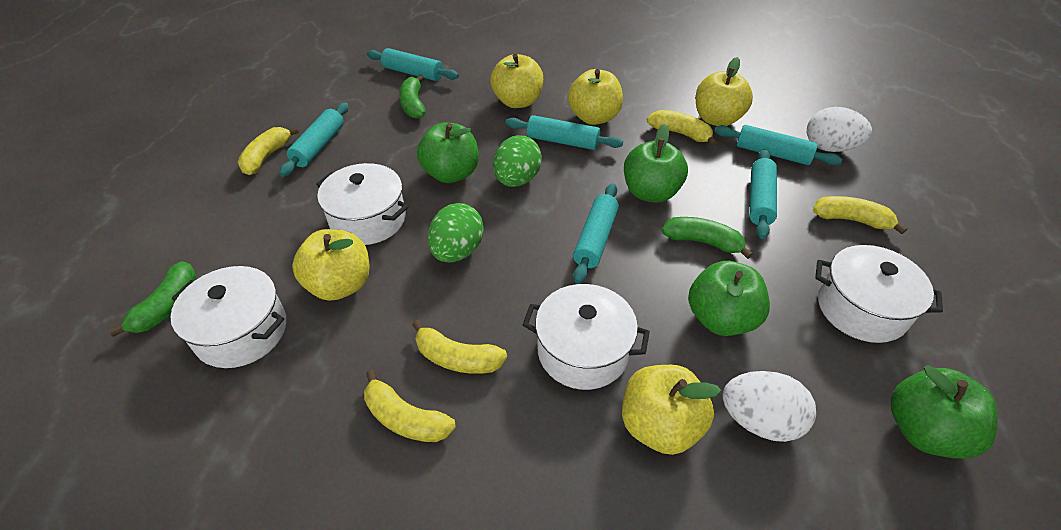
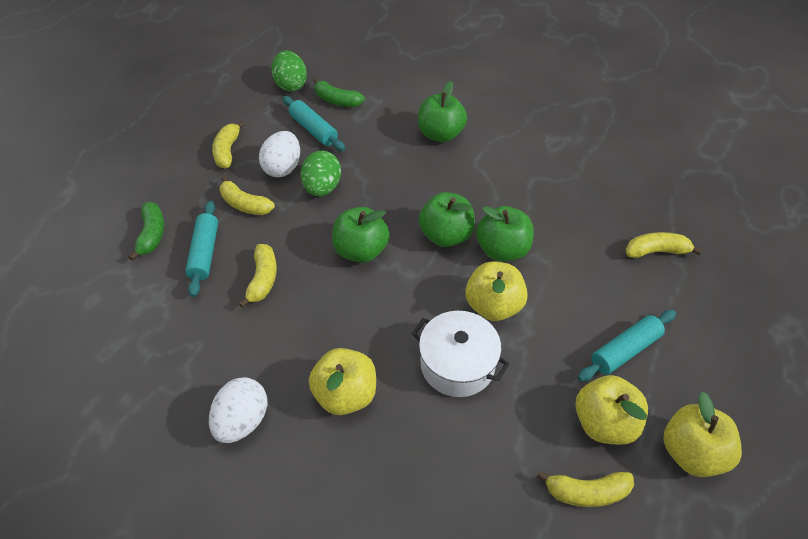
green banana: [109,261,196,337] [399,75,425,119] [662,217,753,259] = 3 -> [129,202,164,261] [313,78,365,107] = 2
turquoise rolling pin: [279,102,349,177] [367,48,459,81] [506,115,623,150] [573,183,619,284] [714,125,842,165] [749,149,777,239] = 6 -> [185,201,218,297] [283,96,345,151] [577,310,676,381] = 3
white pot: [170,266,286,368] [316,163,409,245] [523,284,650,390] [815,245,943,343] = 4 -> [412,311,509,397] = 1
yellow apple: [292,229,370,301] [490,54,543,108] [568,69,623,125] [622,365,721,455] [696,57,753,126] = 5 -> [309,348,376,415] [465,262,528,321] [576,375,648,445] [663,391,742,477] = 4

